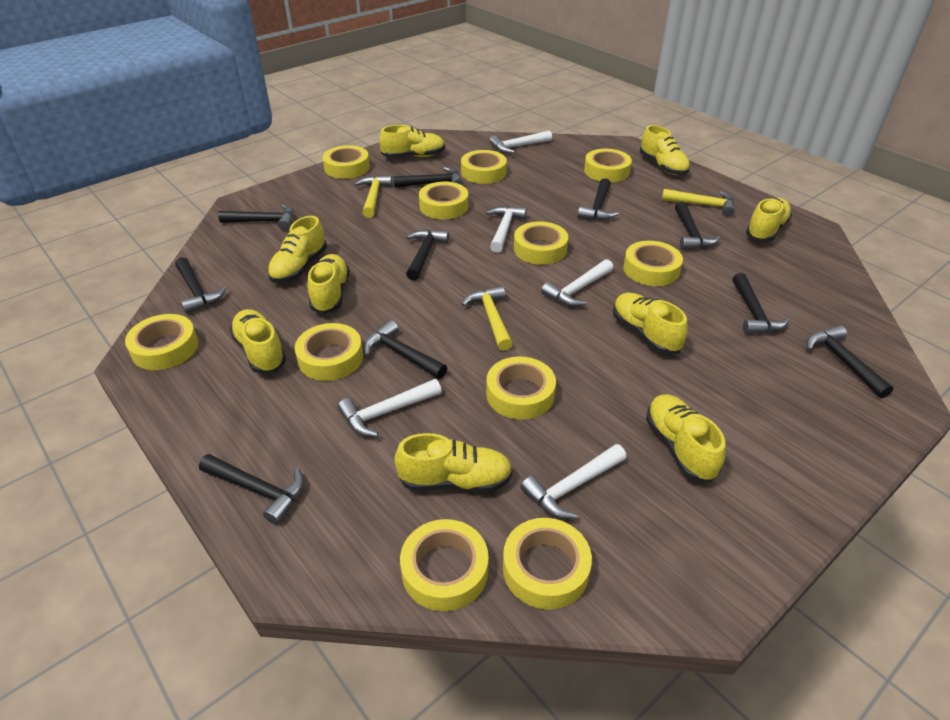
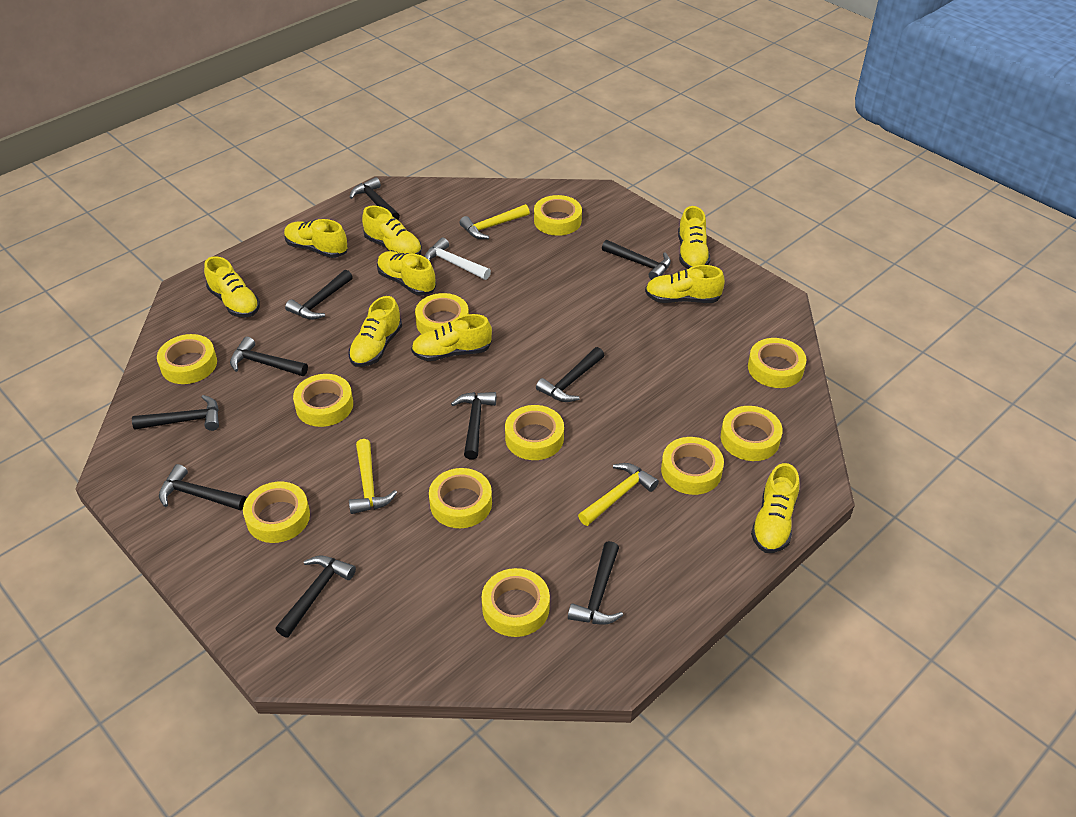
white hammer: [338,379,442,437] [486,206,527,253] [489,130,552,153] [521,444,627,519] [541,259,613,307] = 5 -> [424,238,491,280] = 1

